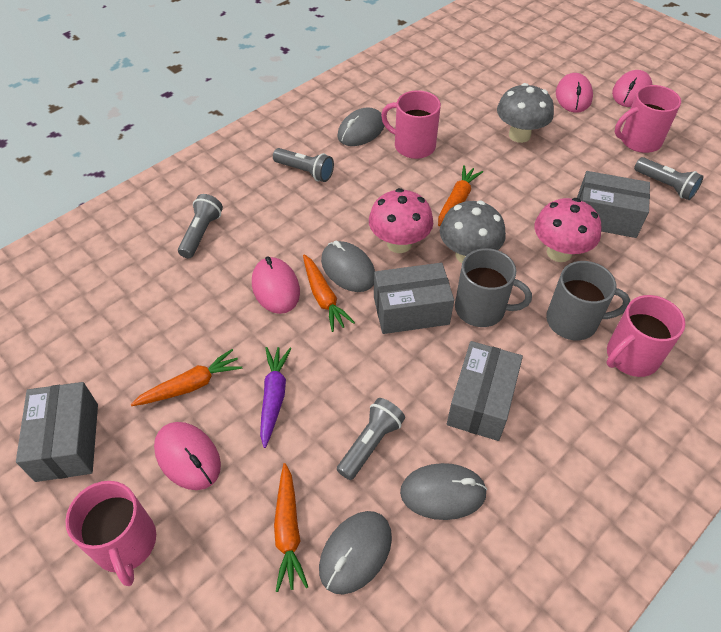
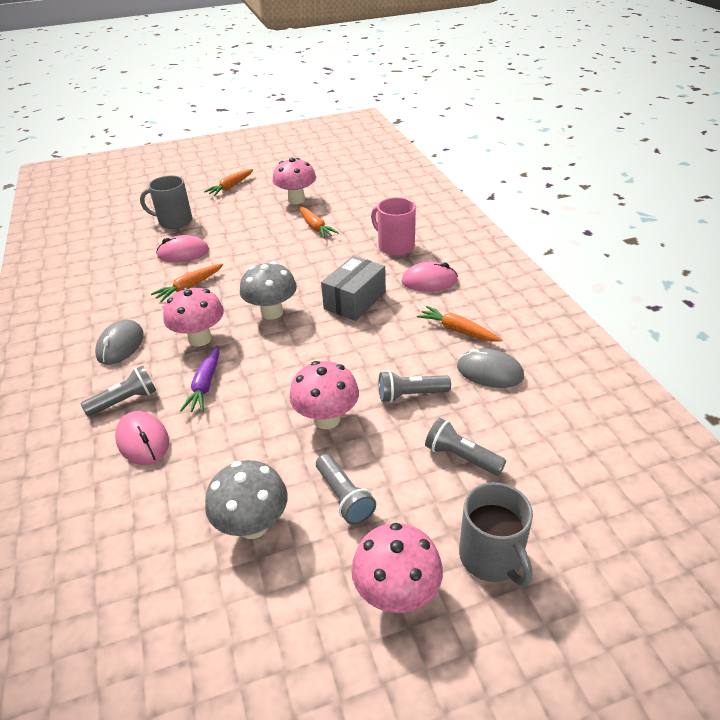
grey box: [16,382,98,482] [374,263,454,334] [447,341,523,441] [577,171,650,238] = 4 -> [321,256,386,321] = 1
grey mouse: [319,511,392,594] [321,241,375,292] [338,107,384,146] [400,463,487,520] = 4 -> [95,320,144,365] [457,348,524,388] = 2
pink mouse: [154,422,221,490] [252,256,300,314] [556,73,593,113] [612,70,652,107] = 4 -> [115,411,169,465] [156,235,209,262] [401,262,458,292] = 3
pink mug: [65,481,156,586] [381,90,441,159] [606,295,685,377] [615,85,681,153] = 4 -> [371,197,416,256] = 1
pink mushroom: [369,188,433,253] [535,198,602,262] = 2 -> [163,287,224,346] [272,158,316,204] [289,361,359,429] [351,523,443,613] = 4

